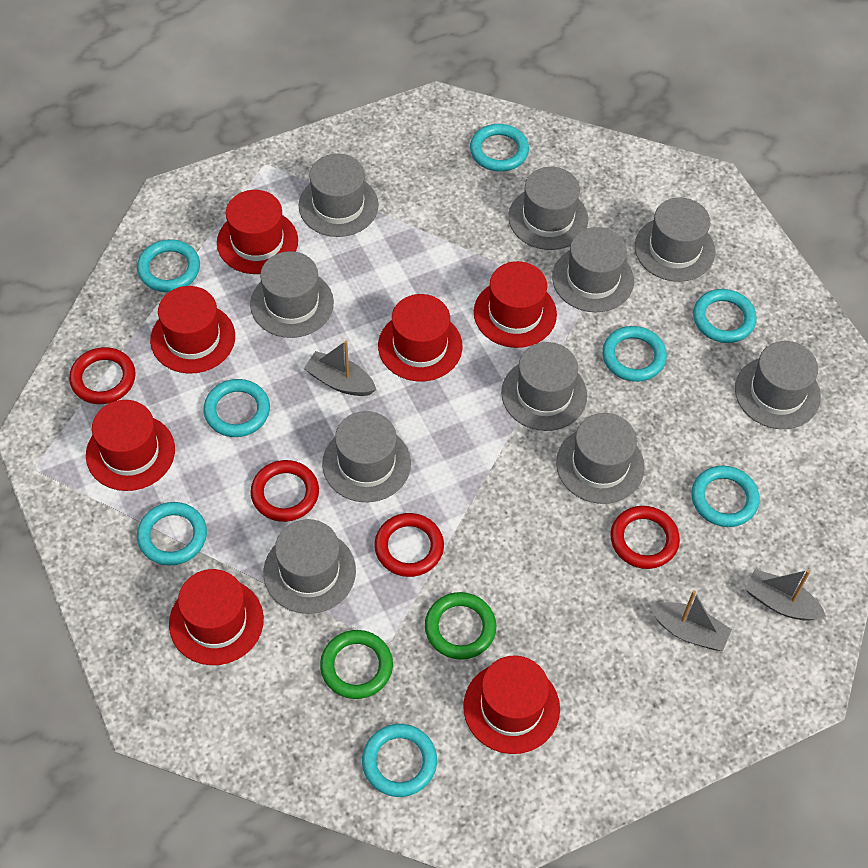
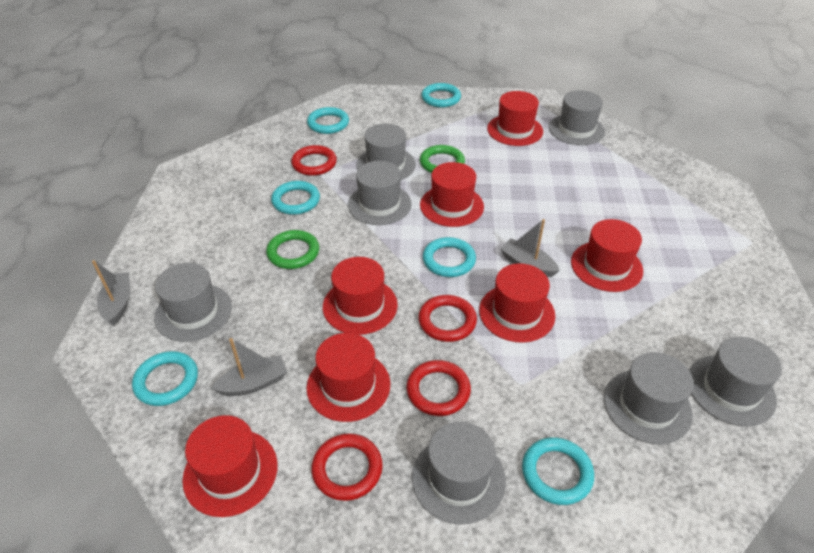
grey hat: [250,251,334,338] [263,519,356,614] [299,154,379,237] [322,411,411,502] [501,342,587,431] [508,167,588,250] [552,227,634,312] [556,413,645,504] [635,197,715,282] [735,341,821,429] = 10 -> [154,263,232,342] [348,161,412,225] [356,124,416,180] [412,422,506,525] [549,90,605,145] [604,352,694,444] [689,337,782,427] = 7
turquoise ring: [137,239,200,292] [137,502,207,566] [203,379,270,437] [362,724,437,797] [470,124,529,172] [602,326,667,382] [691,466,760,527] [693,289,756,343] = 8 -> [132,351,198,406] [271,181,320,215] [307,107,349,134] [421,83,461,108] [423,237,476,277] [522,437,594,505] = 6

